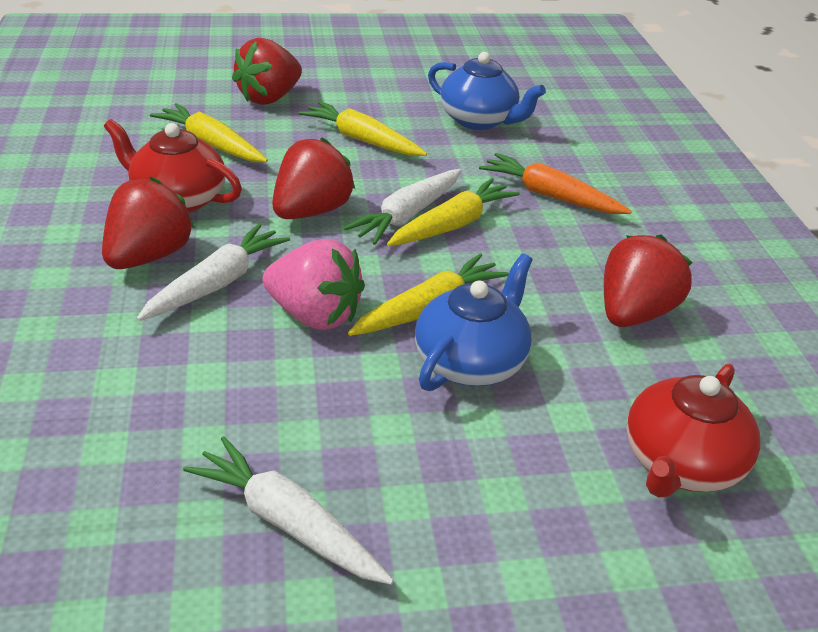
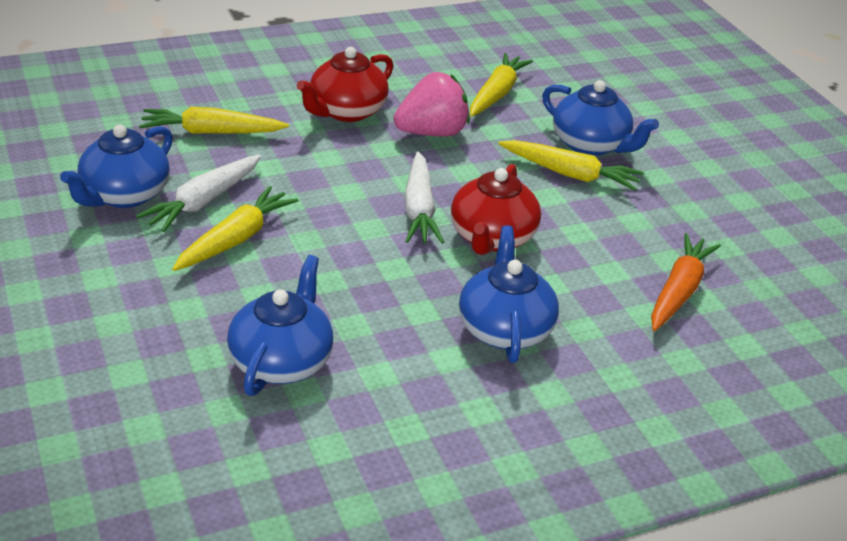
blue teapot: [415,253,533,391] [428,52,546,130] = 2 -> [60,124,173,208] [227,255,333,396] [459,225,559,363] [542,80,659,156] = 4
red strawberry: [102,176,195,269] [232,38,302,105] [272,137,355,219] [604,234,693,327] = 4 -> none = 0
white carrot: [137,223,290,321] [183,436,394,585] [344,169,461,245] = 3 -> [136,155,261,232] [404,152,444,244] = 2

